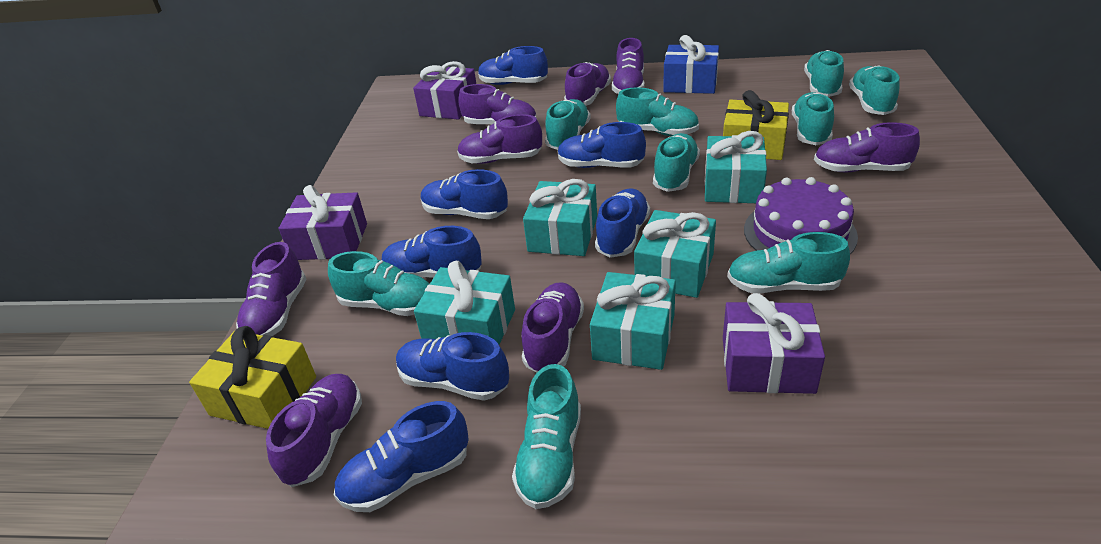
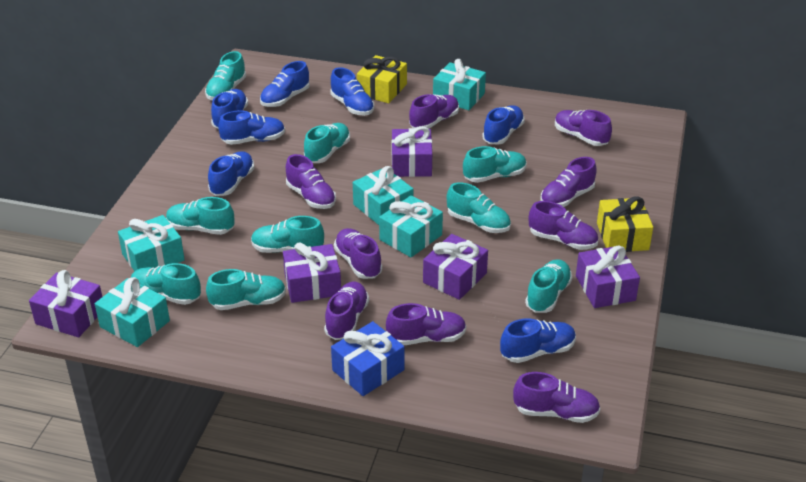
purple cake: [744,177,858,254] = 1 -> none = 0
purple gift: [279,185,367,260] [413,61,476,120] [723,293,825,394] = 3 -> [29,270,102,338] [283,242,341,303] [392,126,432,177] [423,234,488,300] [576,246,640,308] = 5
purple shoe: [236,242,306,336] [266,374,362,487] [457,114,542,164] [458,84,537,124] [521,282,584,372] [564,62,611,106] [612,38,645,94] [814,122,920,173] = 8 -> [286,154,336,209] [324,282,369,340] [334,228,382,279] [386,303,466,345] [409,94,459,129] [513,372,600,423] [529,201,598,250] [541,157,597,207] [555,110,612,146] = 9

